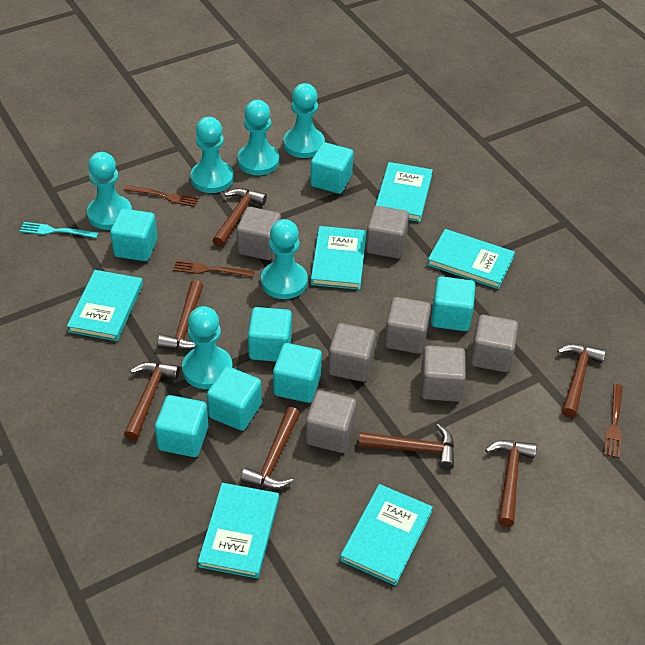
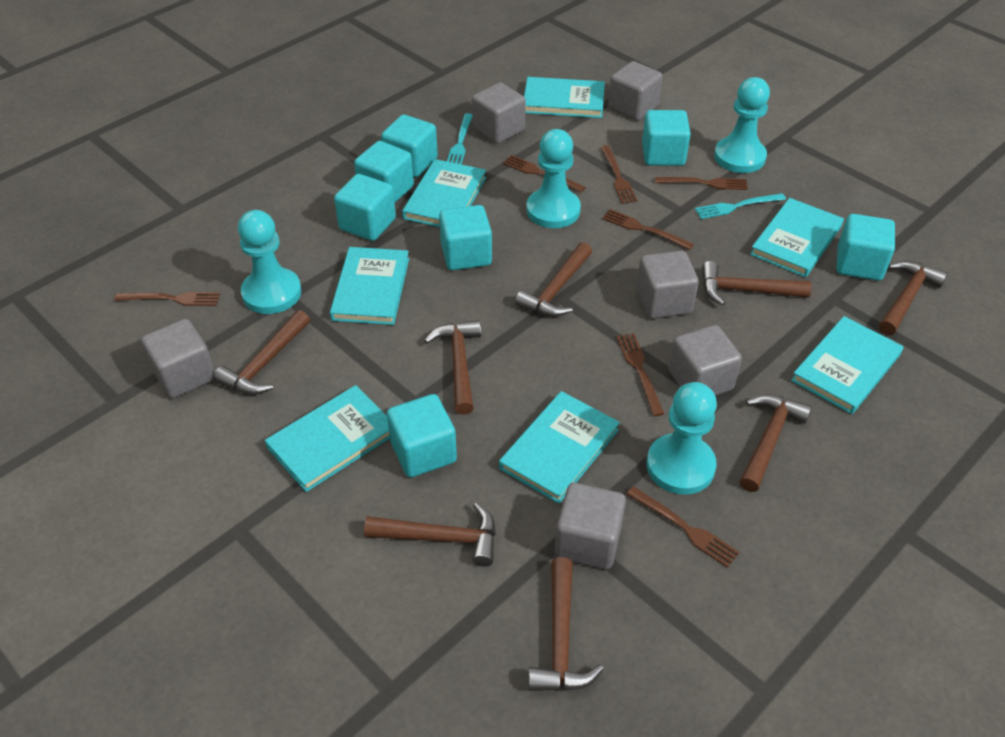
brown fork: [124,185,199,207] [173,260,254,277] [604,384,623,458] = 3 -> [115,292,220,306] [503,155,586,192] [600,145,638,204] [602,209,694,250] [617,333,664,416] [626,486,740,568] [655,177,748,190] = 7
brown hammer: [124,362,180,440] [158,280,203,350] [212,188,267,247] [240,407,300,489] [359,424,454,470] [485,440,537,527] [557,344,606,418] = 7 -> [213,310,310,395] [364,502,496,567] [424,320,481,415] [515,242,592,317] [528,557,604,691] [702,261,812,306] [739,394,812,492] [879,261,948,335] = 8
grey cube: [236,207,281,260] [305,390,356,453] [328,323,376,382] [366,206,409,258] [384,297,431,354] [420,345,466,402] [470,315,518,372] = 7 -> [141,319,215,398] [472,82,526,144] [555,483,626,569] [608,61,663,121] [636,250,699,319] [668,325,742,396] = 6
turquoise book: [67,270,143,341] [198,483,279,579] [311,226,367,290] [340,484,433,586] [375,162,433,222] [427,229,515,289] = 6 -> [265,385,390,492] [330,247,409,325] [402,159,486,227] [499,391,620,504] [524,77,605,118] [750,198,844,277] [791,316,903,414] = 7
turquoise fork: [19,222,99,238] = 1 -> [447,113,472,165] [695,193,786,219] = 2
turquoise pawn: [87,152,132,230] [182,306,233,389] [191,117,234,193] [237,100,280,175] [261,219,308,299] [283,83,325,158] = 6 -> [238,210,301,314] [526,129,581,228] [647,382,717,495] [714,77,770,173] = 4

